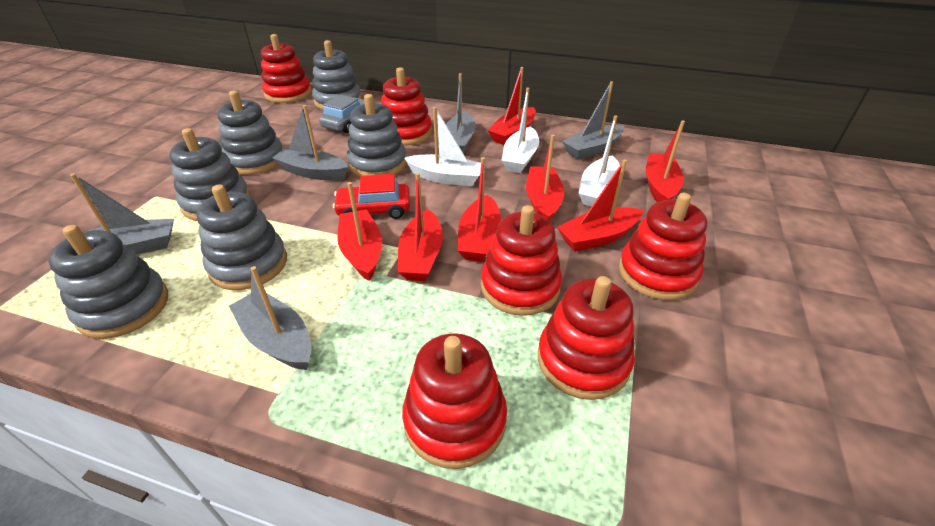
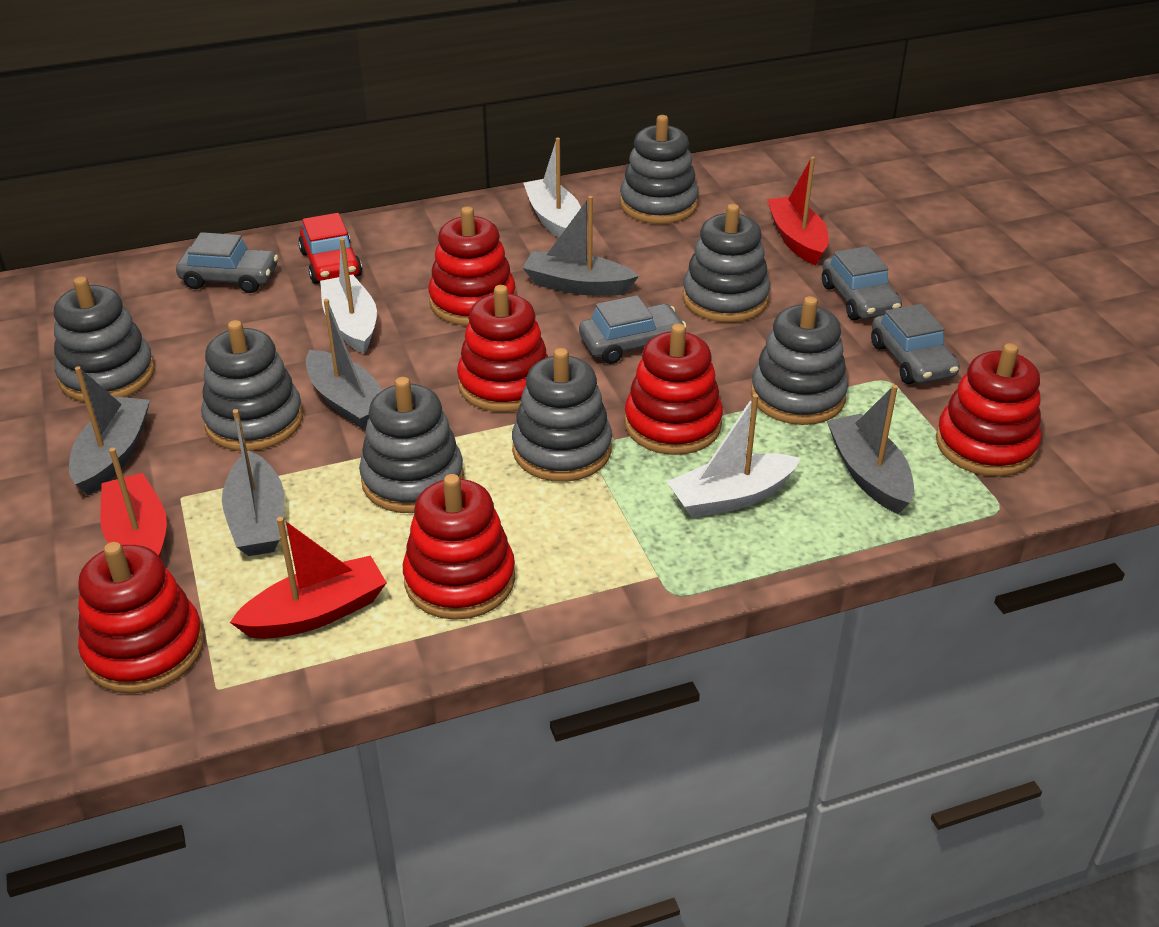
grey car: [319,95,365,133] = 1 -> [176,232,278,293] [579,295,687,364] [822,246,902,320] [871,304,960,384] = 4
grey stacking toy: [48,225,168,339] [169,128,250,221] [196,184,287,290] [217,91,283,175] [312,40,362,110] [347,94,407,177] = 6 -> [54,276,155,402] [201,320,303,451] [359,377,464,513] [512,348,612,482] [620,115,699,224] [683,204,770,323] [751,296,848,425] = 7
red boat: [337,182,382,281] [398,173,443,281] [458,157,501,262] [487,67,536,145] [526,134,564,221] [557,159,643,252] [646,121,685,202] = 7 -> [100,448,167,557] [230,517,387,639] [767,156,828,265] = 3

